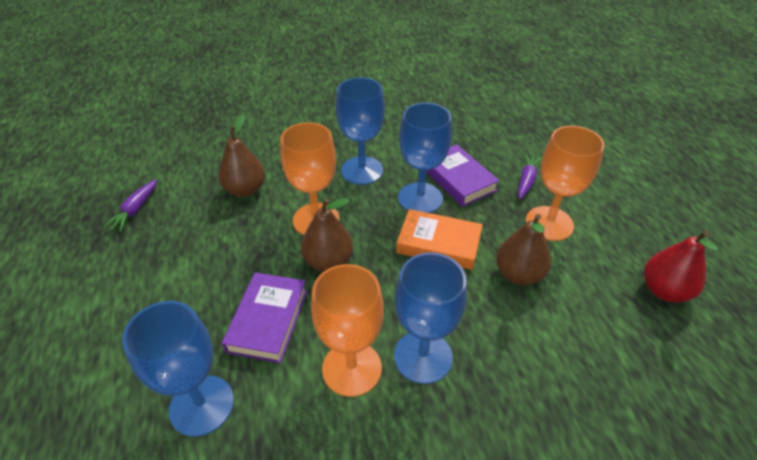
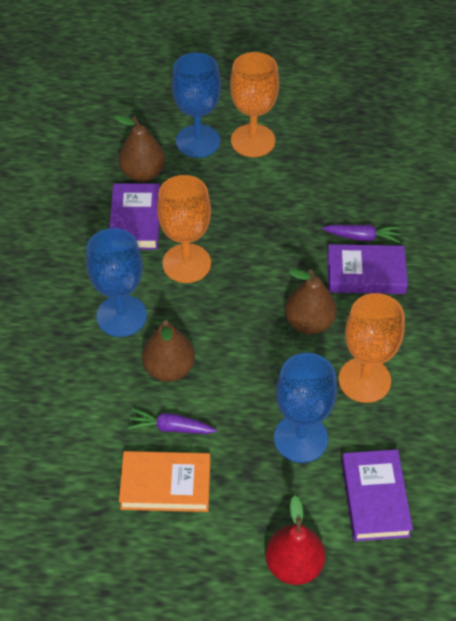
blue goblet: [122,301,234,437] [336,78,385,185] [394,252,467,384] [398,103,452,213] = 4 -> [86,228,147,337] [172,53,221,158] [274,353,337,463] = 3
purple book: [222,272,307,363] [426,144,499,207] = 2 -> [109,183,160,250] [327,244,408,294] [341,449,413,541] = 3

